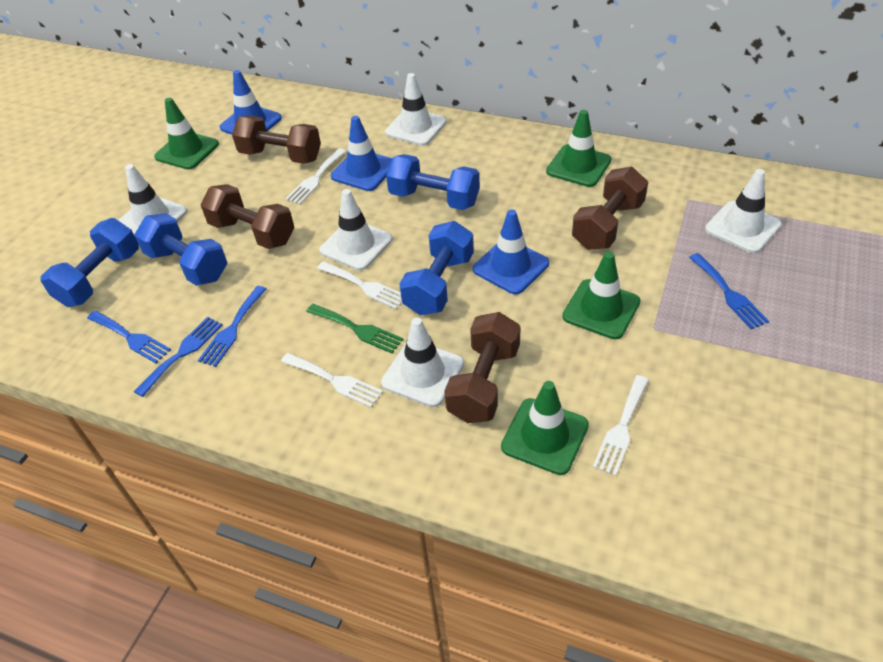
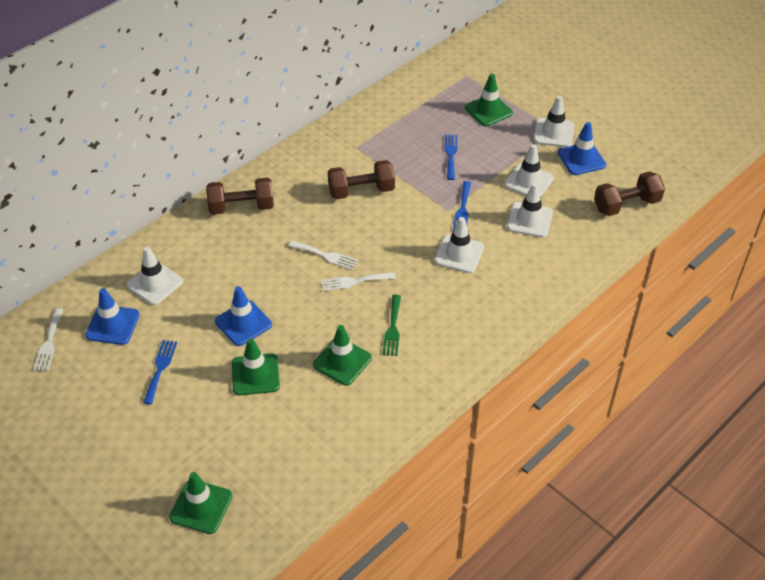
blue dumbbell: [41,218,139,307] [134,213,227,286] [386,154,480,210] [399,221,474,315] = 4 -> none = 0
blue fork: [87,311,171,363] [134,317,223,397] [198,286,267,367] [689,253,769,329] = 4 -> [143,340,177,404] [445,134,457,180] [453,181,471,230] = 3
brown dumbbell: [201,184,294,249] [232,116,321,164] [444,312,521,423] [572,167,648,250] = 4 -> [206,178,274,215] [328,160,395,199] [594,171,665,216] = 3
white fork: [281,353,383,408] [286,148,346,205] [317,261,402,309] [593,375,649,476] = 4 -> [33,308,64,371] [288,240,358,270] [321,272,396,291] = 3

